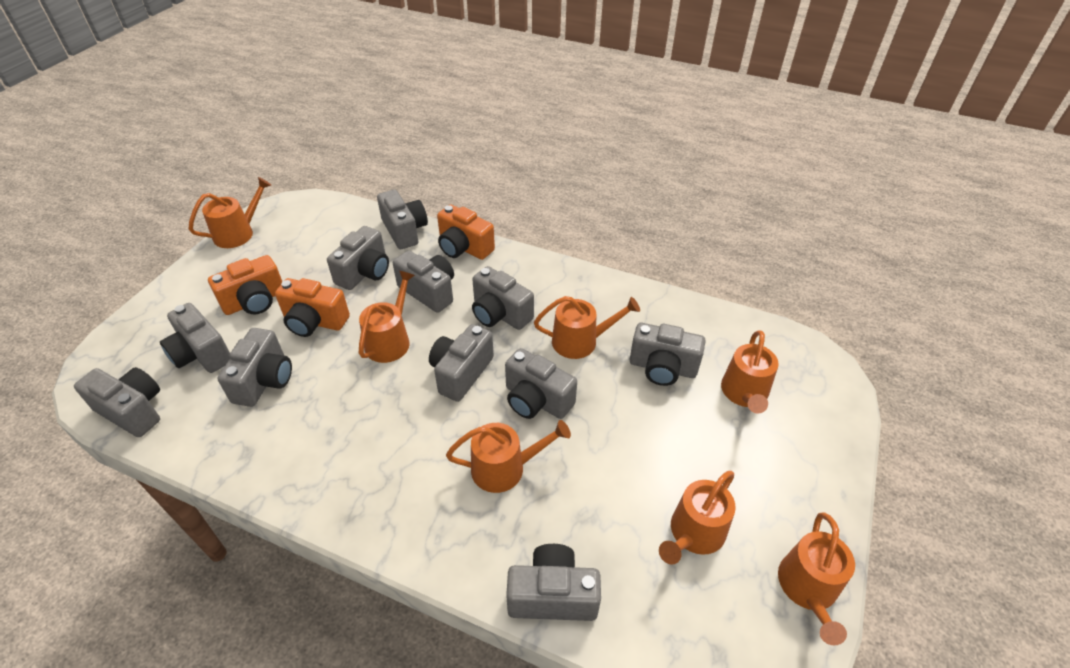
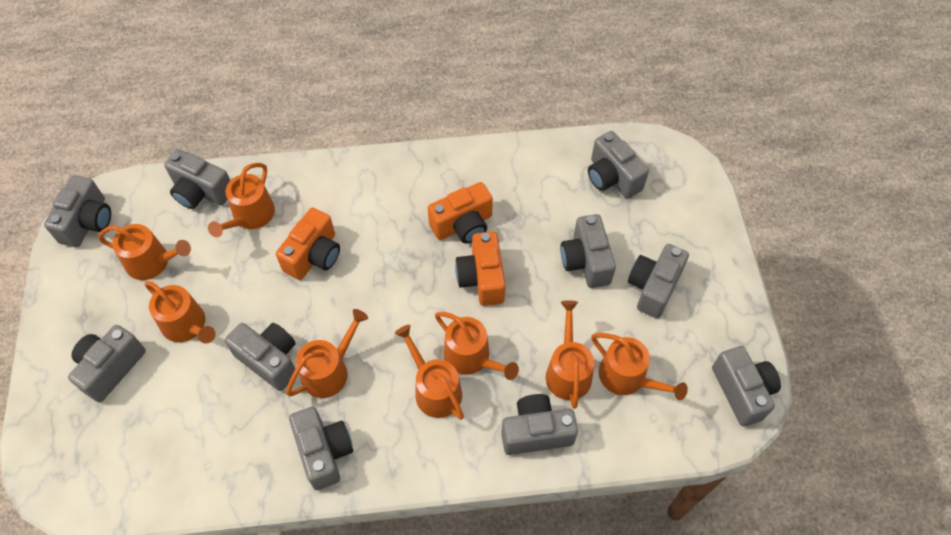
grey camera: [74,367,160,437] [160,303,230,373] [218,328,292,407] [327,226,389,290] [377,190,428,249] [393,251,454,313] [429,324,494,402] [472,266,534,330] [505,348,577,419] [506,544,601,621] [630,323,705,386] = 11 -> [44,175,111,247] [68,325,146,402] [164,149,230,209] [225,323,296,391] [289,407,353,490] [501,394,578,455] [560,214,616,288] [588,131,649,199] [628,244,689,318] [712,346,781,427] = 10
orange watering can: [189,177,271,248] [359,271,415,363] [446,420,571,493] [534,296,640,359] [659,471,736,564] [721,330,778,414] [778,512,855,645] = 7 -> [98,224,191,280] [145,281,216,344] [208,163,275,237] [286,309,368,398] [395,325,464,420] [435,312,519,380] [546,300,594,409] [592,333,688,400] = 8

